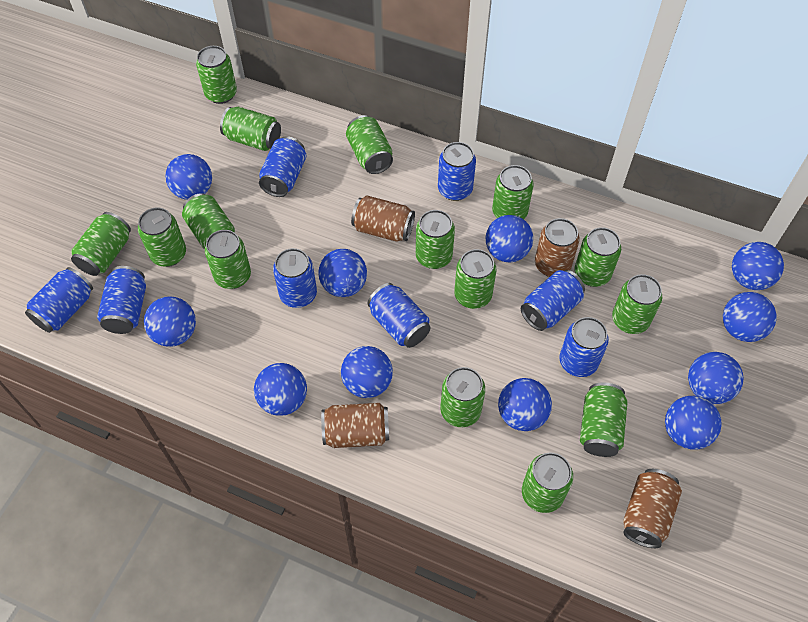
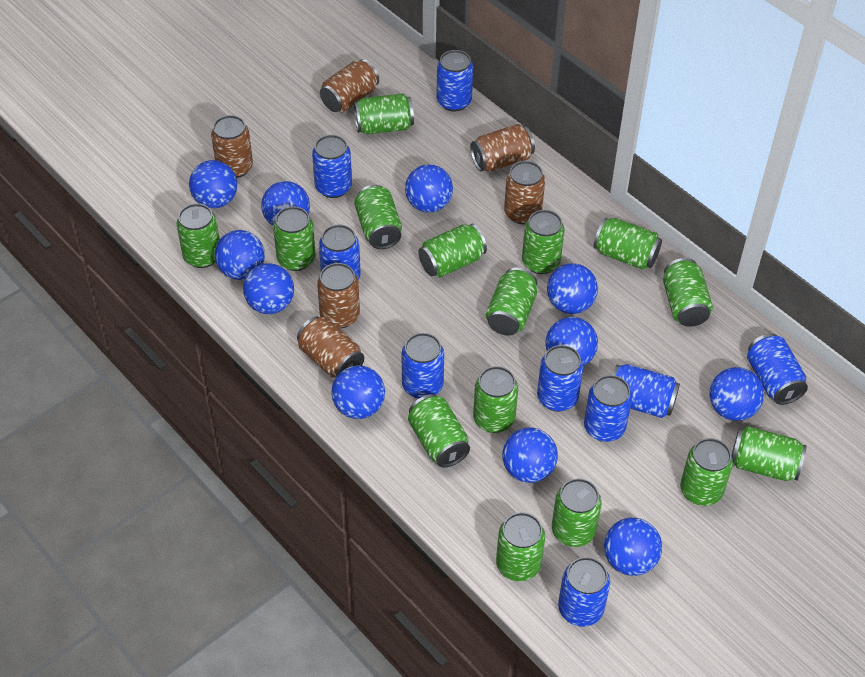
blue can: [25,267,93,333] [97,266,146,334] [259,136,306,197] [273,248,317,308] [368,283,431,348] [438,142,476,201] [521,270,585,331] [560,317,609,377] = 8 -> [312,135,352,198] [319,225,361,279] [402,333,444,399] [437,50,473,112] [537,345,583,412] [558,557,610,627] [584,375,632,442] [613,364,680,418] [747,333,808,405] = 9
brown can: [321,403,389,448] [351,195,415,242] [535,218,580,277] [623,469,682,548] = 4 -> [211,115,253,178] [297,317,364,378] [317,263,360,328] [320,59,379,112] [470,124,535,172] [504,161,545,224] = 6

